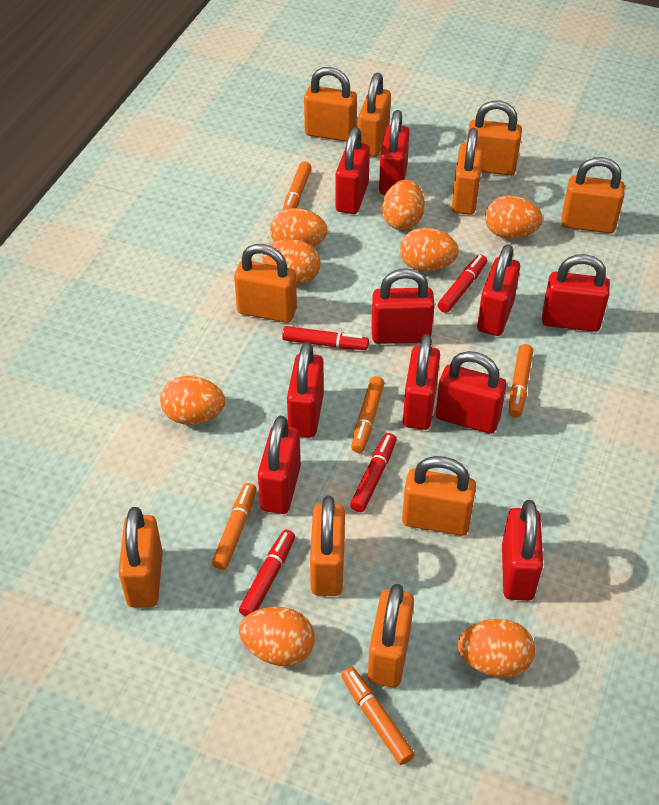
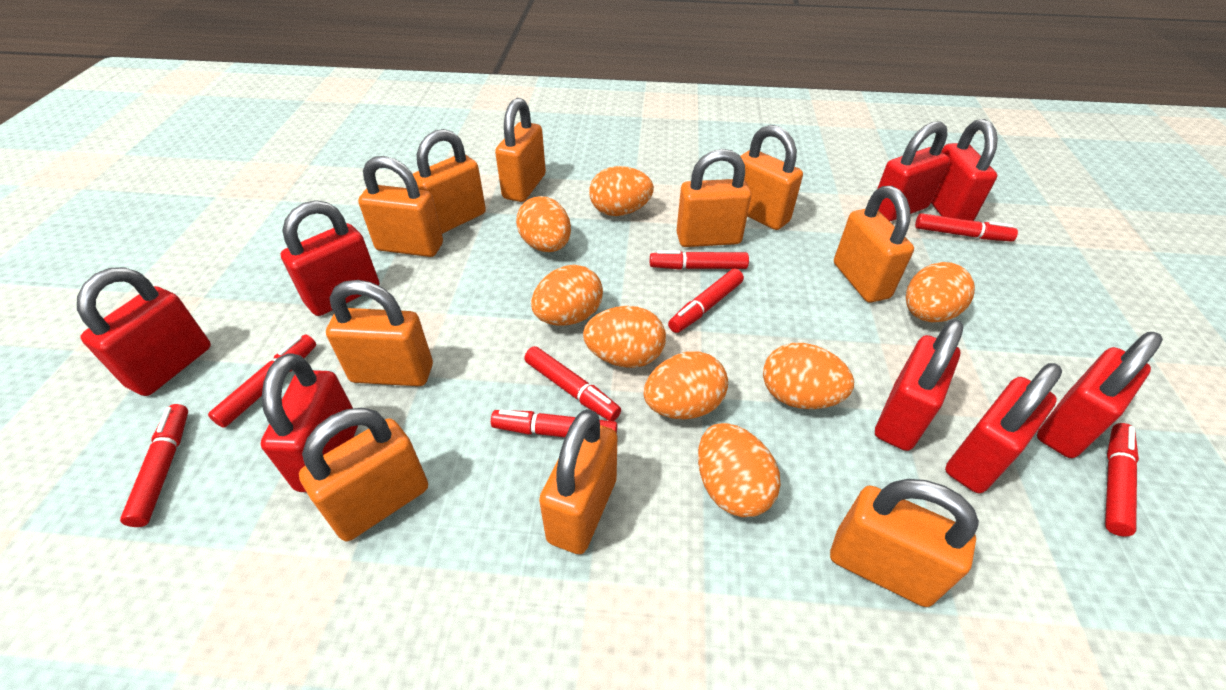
orange marker: [212,483,257,570] [282,161,312,211] [341,667,415,765] [351,376,385,453] [509,344,533,418] = 5 -> none = 0
red marker: [239,530,295,617] [282,326,369,350] [350,433,396,512] [438,255,487,313] = 4 -> [120,404,188,527] [208,335,316,428] [491,410,617,437] [524,346,621,421] [650,250,749,270] [668,269,744,333] [915,213,1018,242] [1105,423,1139,537] = 8
red padlock: [258,416,301,514] [287,342,324,438] [335,127,370,214] [371,268,435,344] [379,110,410,195] [403,334,440,430] [436,351,506,434] [477,244,520,336] [502,500,543,601] [542,254,610,332] = 10 -> [77,267,211,396] [261,353,358,492] [280,200,379,316] [875,319,964,451] [877,121,950,221] [931,119,998,221] [945,363,1062,493] [1037,332,1163,458] = 8

